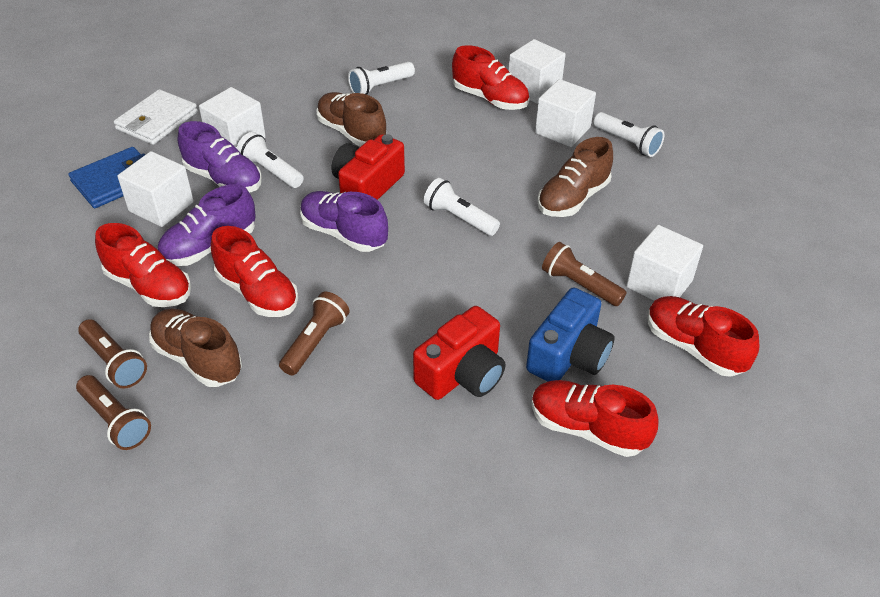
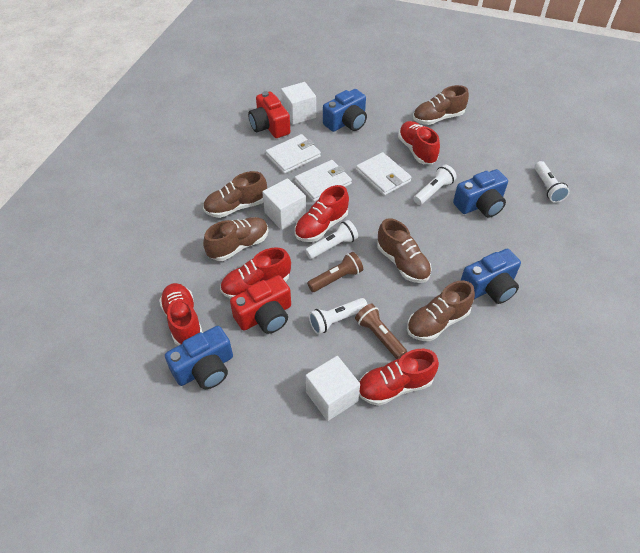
blue camera: [526,287,615,382] = 1 -> [165,326,233,389] [323,89,367,132] [453,169,508,218] [461,249,521,304] = 4
blue wallet: [68,147,145,208] = 1 -> none = 0
brown flashlight: [76,375,151,450] [78,319,147,389] [279,292,349,375] [542,242,627,306] = 4 -> [307,252,363,292] [355,304,407,359] = 2
brown shoe: [149,308,242,387] [316,92,386,147] [537,137,613,217] = 3 -> [203,171,267,218] [203,217,269,261] [377,218,432,283] [407,281,475,341] [413,85,469,125] = 5
purple shoe: [158,184,256,266] [177,121,262,193] [300,191,388,252] = 3 -> none = 0
white cube: [117,151,194,227] [199,87,266,149] [508,39,566,104] [535,79,596,147] [626,225,703,301] = 5 -> [262,179,306,230] [281,82,316,125] [306,356,360,421] = 3
white wallet: [114,89,198,145] = 1 -> [266,134,321,174] [294,160,352,202] [356,152,412,196] = 3

